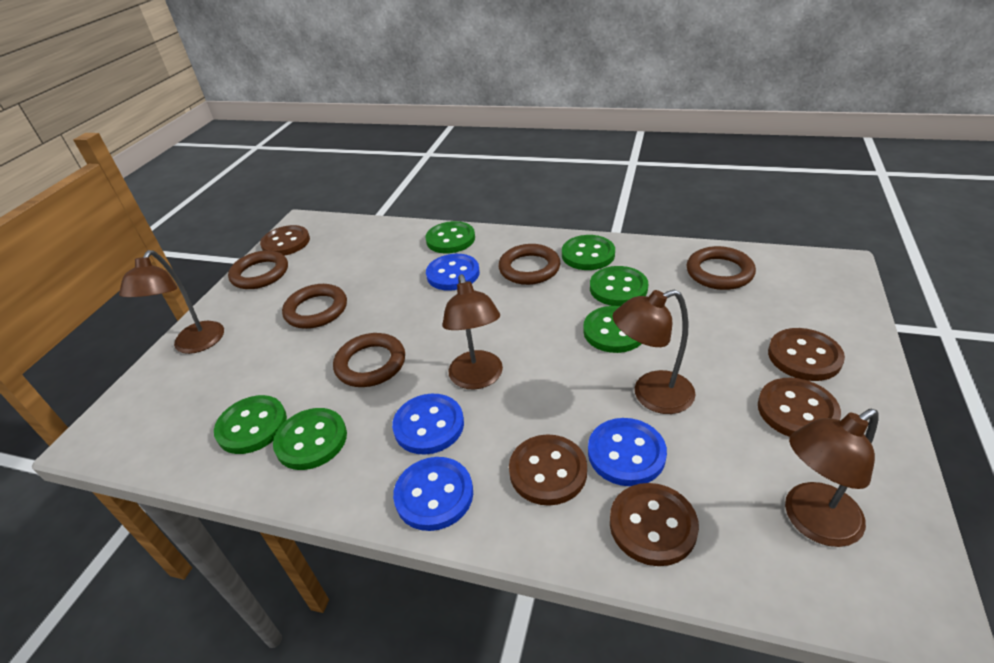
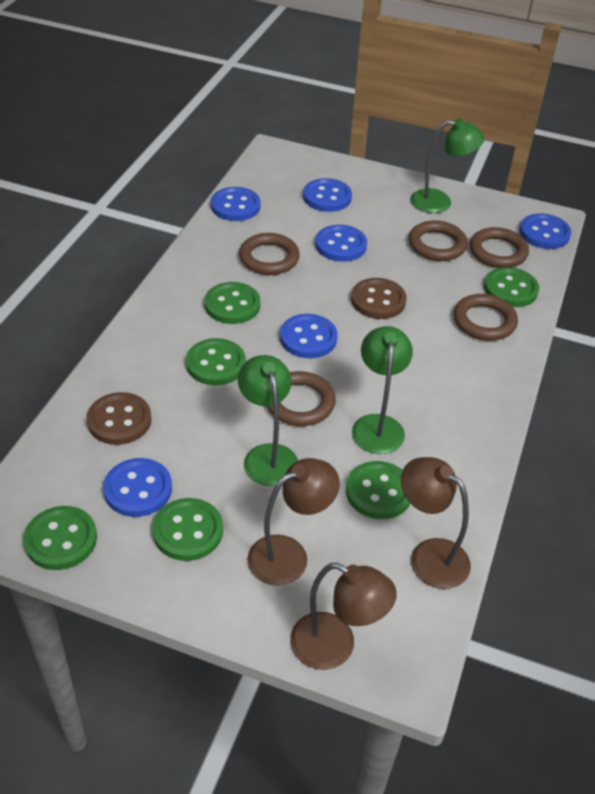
blue button: [392,394,464,455] [393,457,473,531] [426,254,480,291] [588,418,667,486] = 4 -> [103,458,172,517] [211,187,260,221] [280,314,337,358] [303,178,352,212] [315,225,367,262] [519,213,571,249] = 6
brown button: [260,225,310,256] [509,434,587,506] [610,483,699,566] [758,378,841,437] [768,328,845,381] = 5 -> [87,392,152,445] [351,278,407,319] = 2
brown lamp: [119,250,224,354] [442,274,503,389] [612,290,695,414] [785,409,879,547] = 4 -> [247,458,340,586] [290,563,397,670] [401,457,471,589] = 3
green lamp: none = 0 -> [238,355,298,486] [352,326,413,454] [410,118,484,213] = 3

